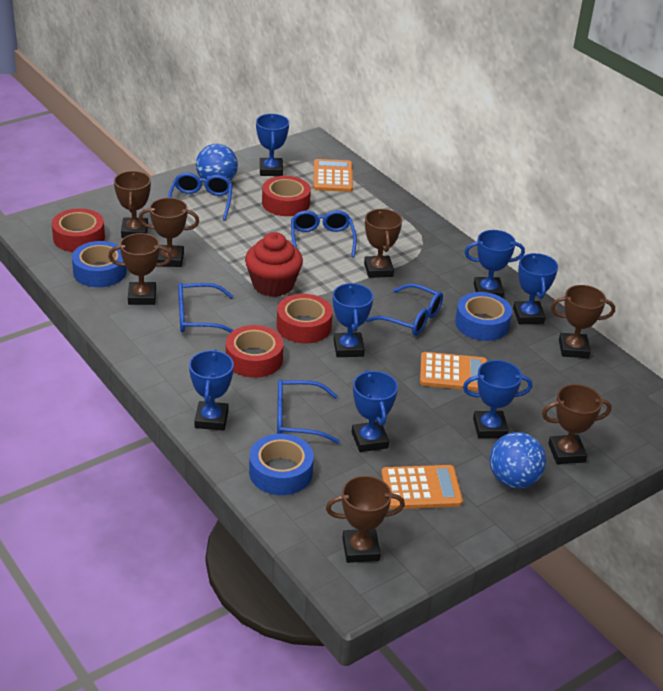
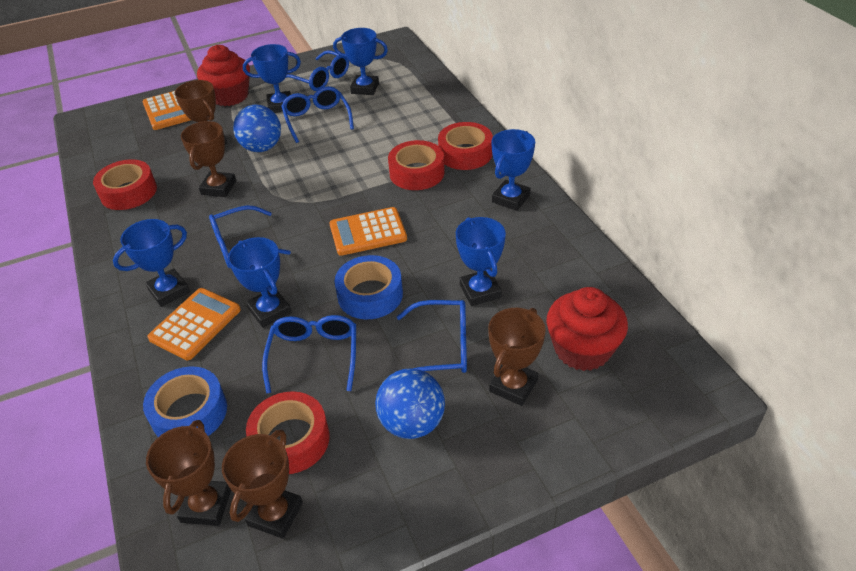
blue tape: [72,241,127,287] [249,434,314,495] [455,292,512,341] = 3 -> [143,367,227,437] [335,255,403,319] = 2
blue trophy: [189,350,234,431] [256,114,289,176] [333,283,374,357] [352,370,398,452] [463,360,532,438] [465,230,525,298] [513,253,558,324] = 7 -> [113,219,190,307] [228,237,292,328] [243,44,301,113] [333,28,388,95] [456,217,506,306] [491,129,535,211] = 6
brown trophy: [108,233,172,305] [114,171,151,238] [139,198,199,267] [326,476,405,563] [364,209,402,278] [542,384,612,464] [551,285,615,358] = 7 -> [146,420,231,526] [175,80,227,145] [181,121,236,197] [222,429,303,539] [488,308,546,406] = 5
red cupcake: [245,232,303,297] = 1 -> [197,45,250,106] [546,287,628,371] = 2

